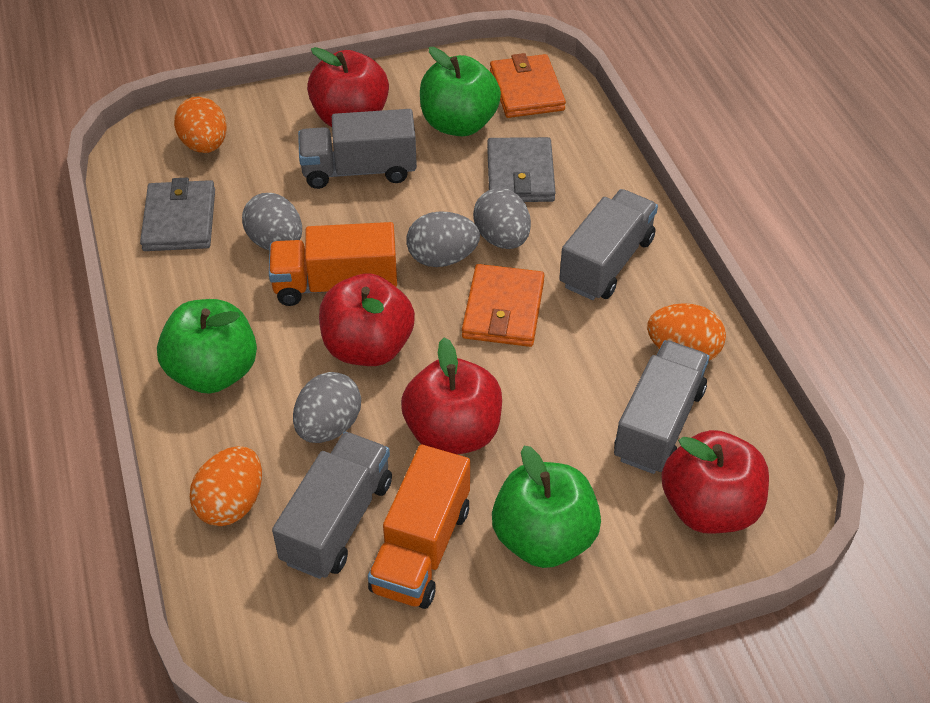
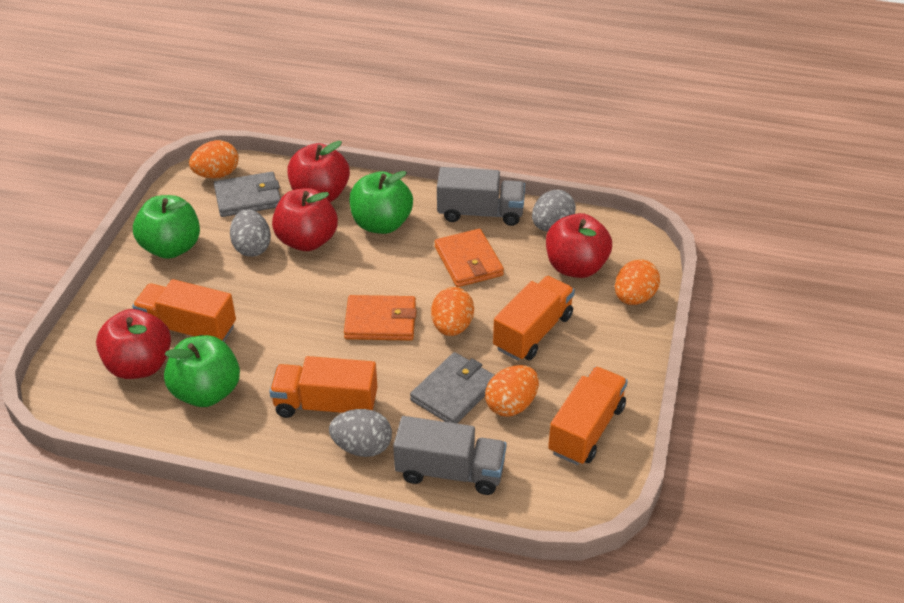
grey egg: [242,193,302,250] [293,372,361,443] [407,211,480,267] [473,188,531,249] = 4 -> [230,209,271,257] [329,409,392,457] [532,190,576,231] = 3
grey truck: [272,432,392,579] [298,109,417,189] [559,189,658,300] [614,340,709,474] = 4 -> [393,416,506,495] [437,167,525,226] = 2
orange egg: [174,97,227,153] [190,446,262,526] [647,303,726,361] = 3 -> [189,140,239,179] [431,287,474,336] [485,365,539,417] [615,260,660,305] = 4
orange truck: [269,222,397,306] [368,445,470,609] = 2 -> [132,279,236,341] [269,356,377,418] [493,276,575,361] [548,367,628,465] = 4

